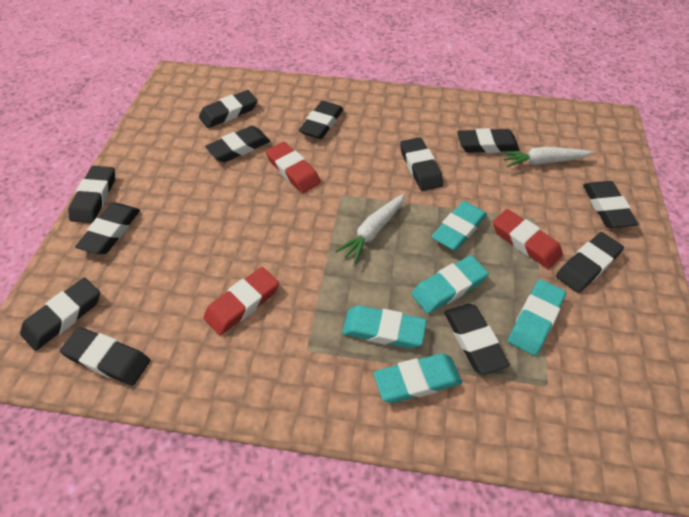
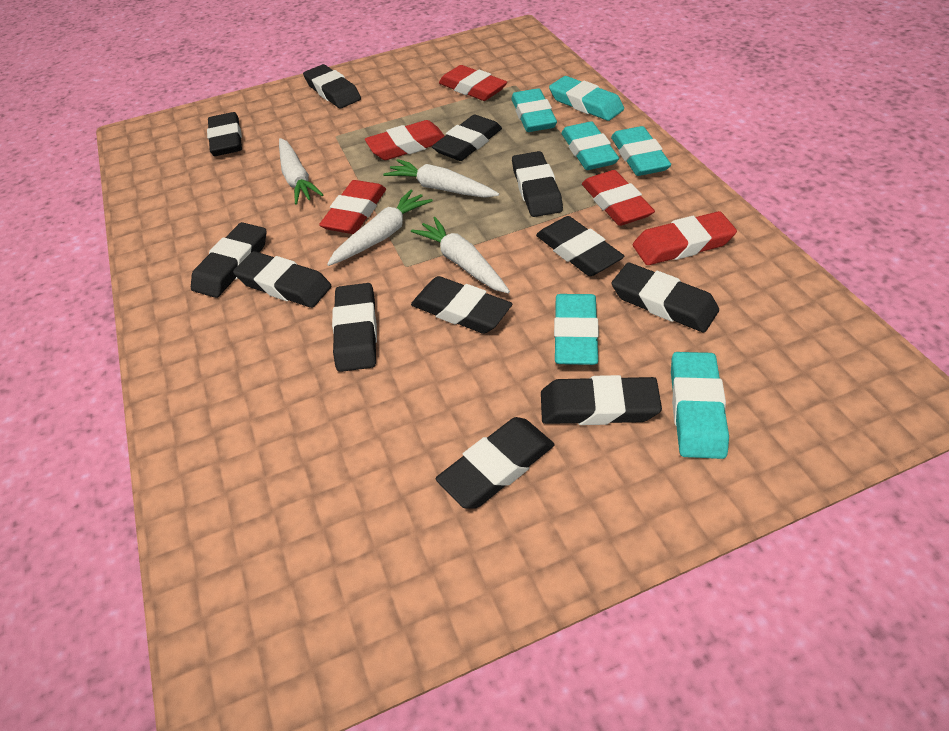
red eraser: [203,267,279,335] [266,142,321,193] [493,209,563,269] = 3 -> [319,180,386,234] [365,120,444,160] [439,65,507,101] [582,170,655,226] [633,211,737,265] = 5
turquoise eraser: [342,305,426,348] [374,353,462,403] [411,255,489,314] [431,201,487,251] [508,279,566,356] = 5 -> [511,88,557,132] [549,76,624,121] [554,294,599,365] [561,121,619,170] [611,126,671,176] [671,352,729,459] = 6
white carrot: [335,194,405,263] [501,147,594,167] = 2 -> [279,138,323,205] [327,190,433,266] [383,159,499,198] [411,217,510,294] = 4

